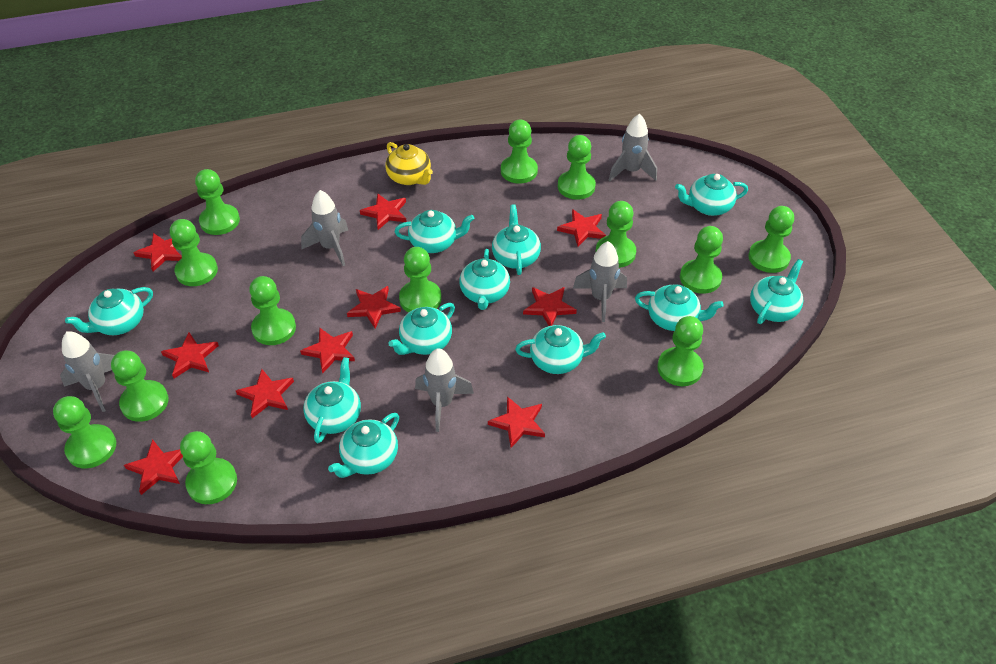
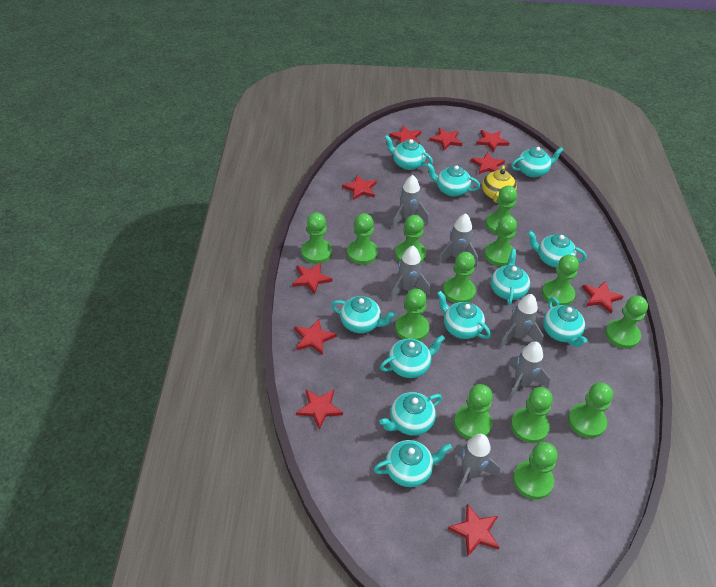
grey rocket: [60,331,115,412] [301,190,348,266] [415,348,474,432] [573,241,627,322] [609,114,657,181] = 5 -> [390,246,431,301] [392,175,429,229] [437,213,478,267] [453,434,500,497] [499,294,544,349] [508,342,550,401] = 6

